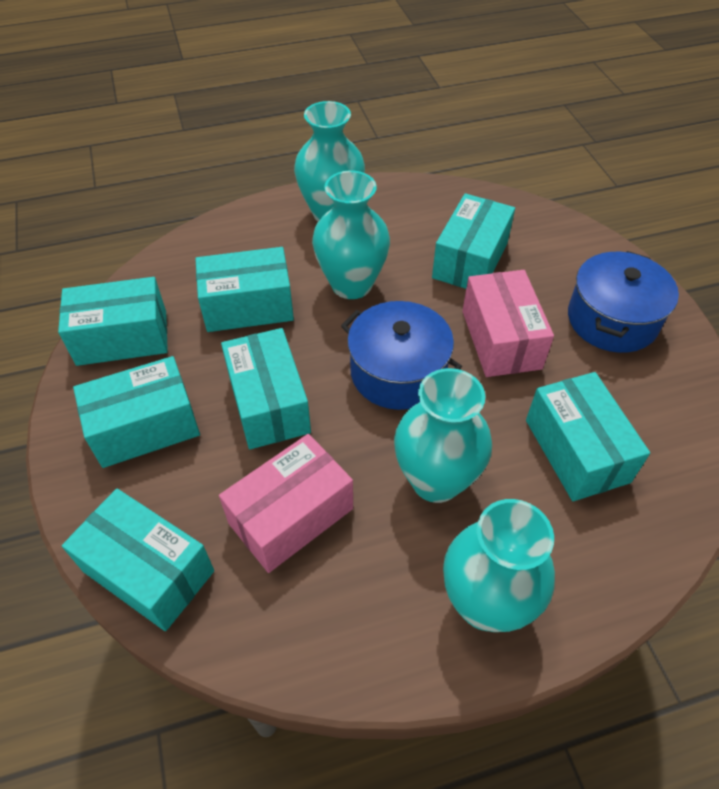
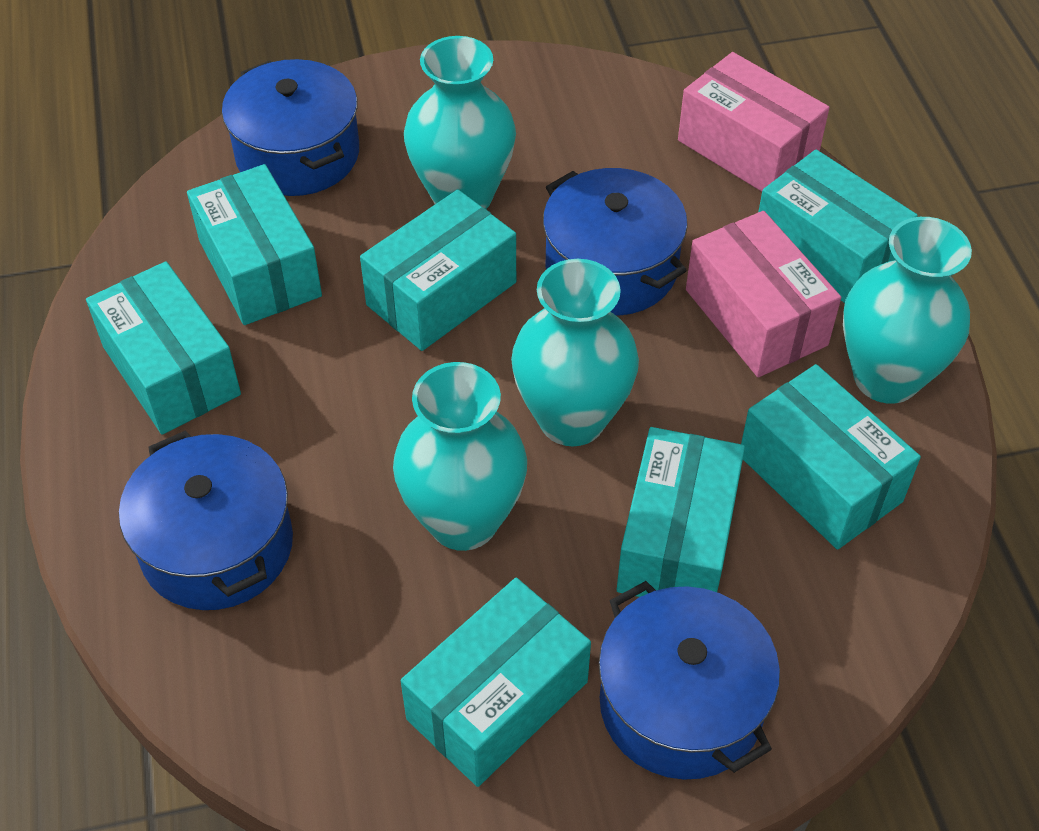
blue pot: [341,301,462,410] [568,251,679,353] = 2 -> [119,430,293,610] [222,59,359,196] [543,168,688,316] [599,581,780,780] = 4

